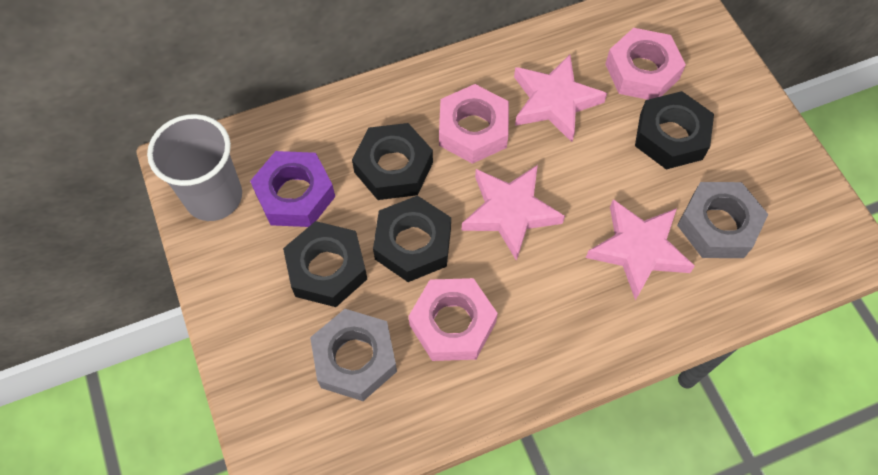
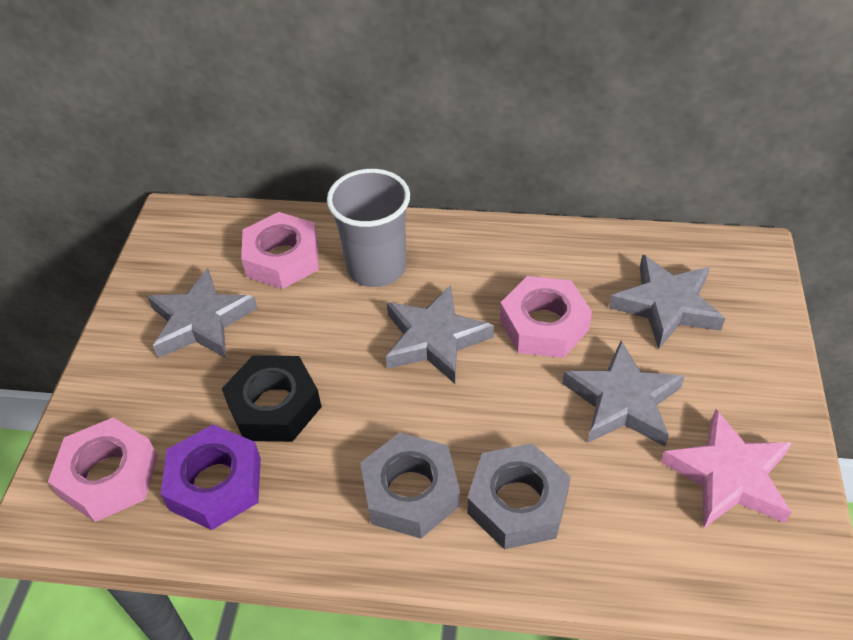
black nut: [283,221,367,307] [352,123,433,200] [373,196,451,282] [635,91,714,170] = 4 -> [222,356,322,442] = 1
grey star: none = 0 -> [147,268,258,358] [386,285,494,384] [562,341,685,446] [609,254,725,349] = 4
pink star: [461,165,565,261] [514,54,607,142] [586,199,695,300] = 3 -> [661,409,792,528] = 1

